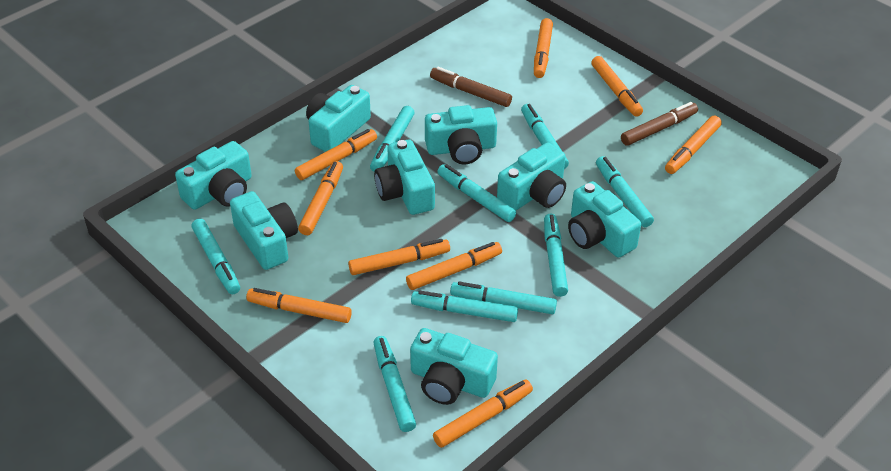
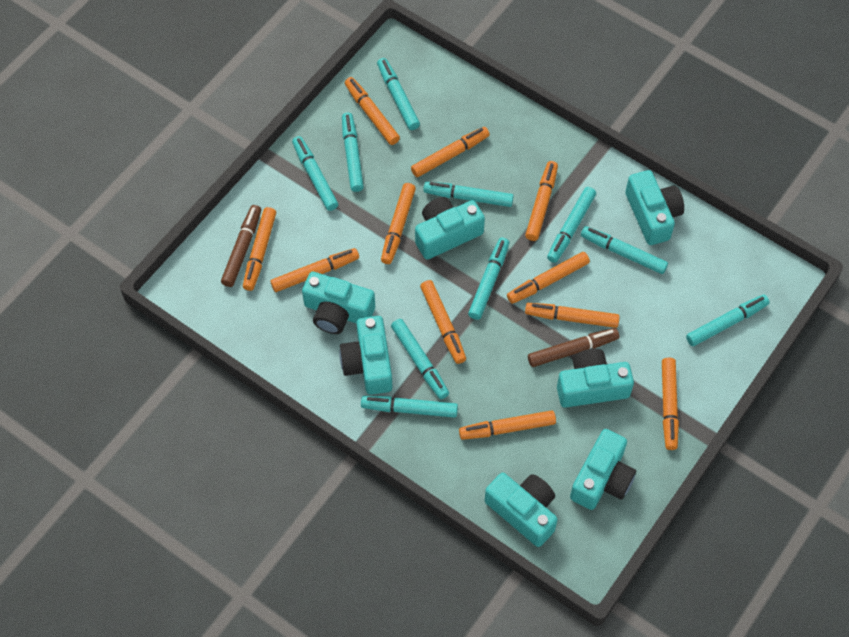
orange marker: [246,288,352,323] [295,129,377,180] [298,161,343,235] [348,239,450,275] [406,242,502,290] [433,380,533,448] [534,18,553,78] [591,56,643,117] [665,116,722,174] = 9 -> [243,207,276,291] [270,248,359,292] [345,77,400,145] [381,183,416,264] [411,127,490,177] [420,280,466,364] [459,410,556,440] [507,252,590,304] [525,161,558,241] [525,303,620,328] [662,358,679,450] = 11
turquoise camera: [175,141,252,210] [230,191,298,270] [306,85,371,152] [374,140,435,215] [410,328,498,405] [425,105,497,164] [497,142,566,210] [568,181,641,258] = 8 -> [302,272,375,334] [339,316,393,395] [415,197,485,260] [485,473,558,547] [557,349,634,408] [570,429,636,510] [625,170,684,245] = 7
turquoise marker: [192,218,240,294] [370,106,415,172] [373,336,416,432] [411,291,518,322] [437,164,516,222] [450,281,557,314] [521,104,569,169] [544,214,568,297] [596,156,654,227] = 9 -> [292,136,338,211] [342,113,364,192] [361,396,458,418] [377,58,420,130] [391,319,449,399] [423,182,514,207] [468,238,509,320] [547,187,596,263] [581,226,668,274] [686,295,770,346] = 10

